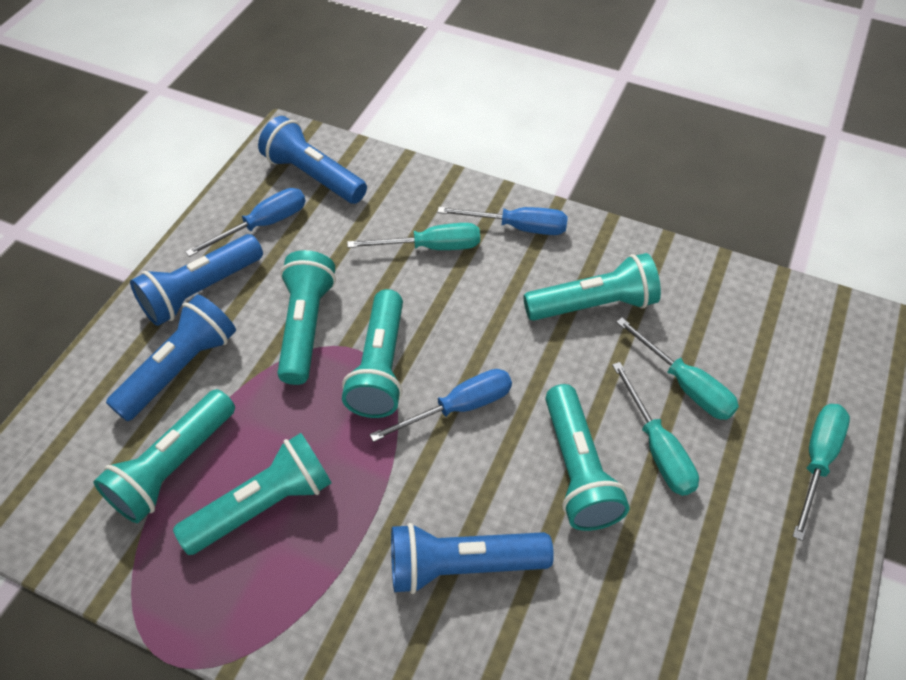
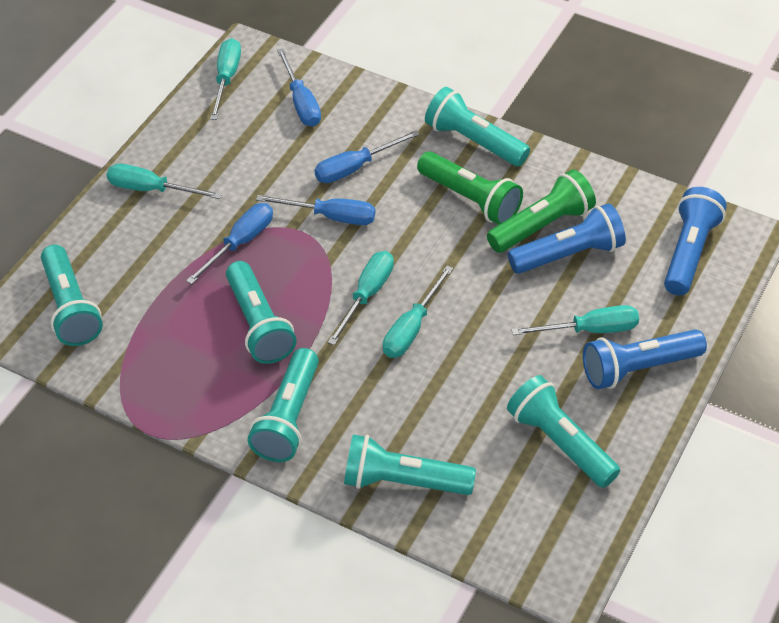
blue flashlight: [106,294,236,421] [130,234,263,326] [258,116,367,204] [391,523,554,594] = 4 -> [508,203,626,274] [583,329,707,389] [664,187,727,295] = 3
blue screwdriver: [185,188,306,257] [370,369,512,442] [437,207,568,235] = 3 -> [186,203,273,284] [256,195,375,225] [277,48,321,127] [315,130,420,183] = 4
green flashlight: none = 0 -> [417,152,523,225] [487,169,596,253] = 2
turquoise screwdriver: [347,223,480,250] [612,362,699,496] [616,318,739,420] [792,404,850,541] = 4 -> [107,164,222,199] [210,38,241,120] [328,251,394,345] [383,266,453,358] [512,305,639,335] = 5

